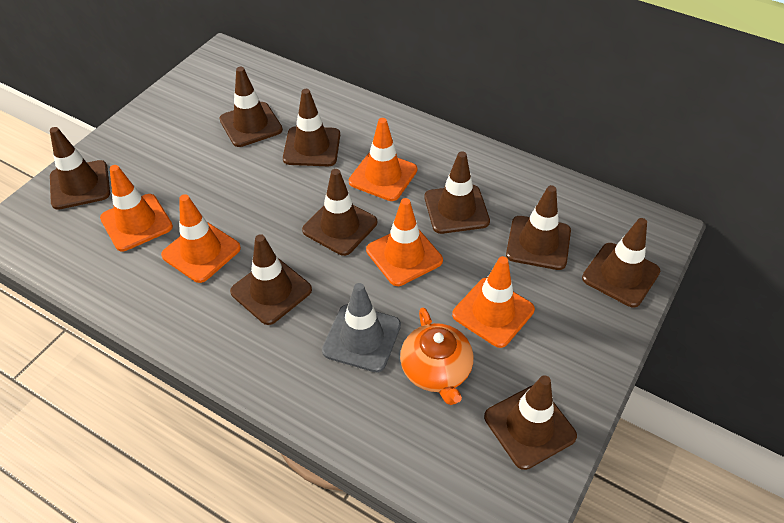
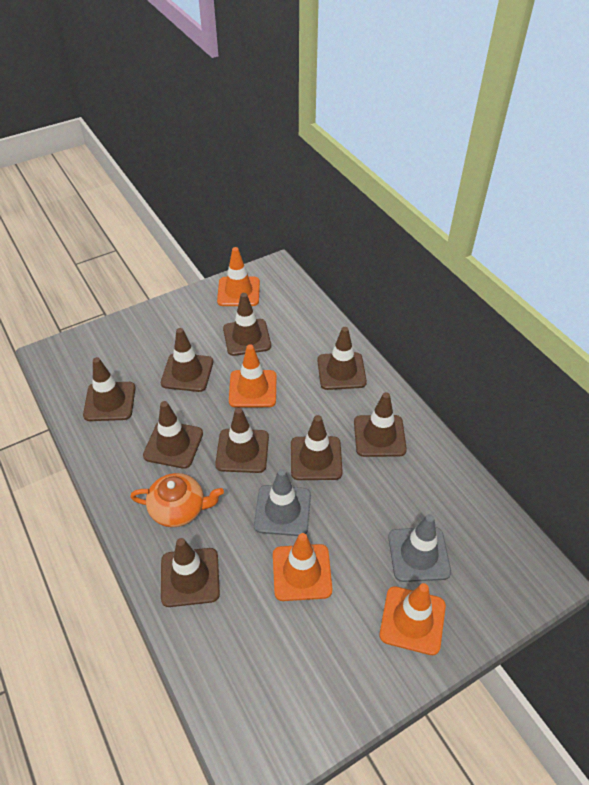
grey traffic cone: [322,283,401,372] = 1 -> [254,469,311,536] [388,514,451,582] = 2
orange traffic cone: [100,165,173,251] [161,194,241,283] [349,118,417,201] [366,198,443,286] [452,256,535,348] = 5 -> [217,247,260,306] [229,345,276,407] [273,533,332,601] [380,583,446,655] = 4

